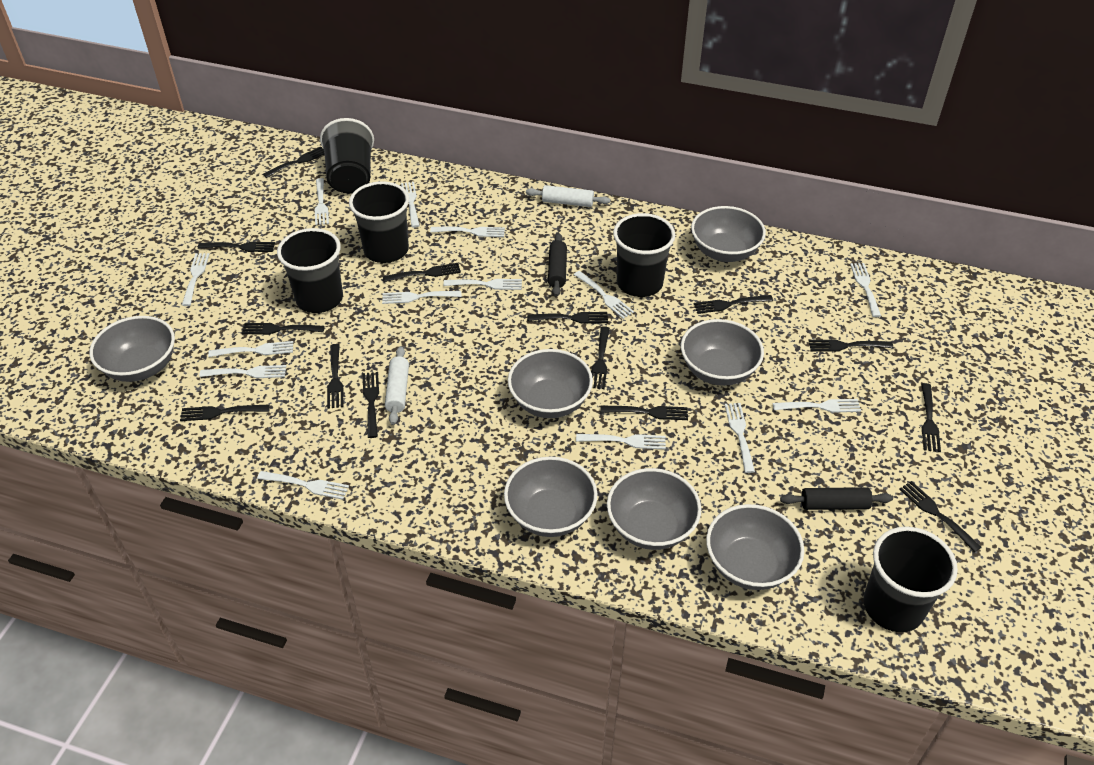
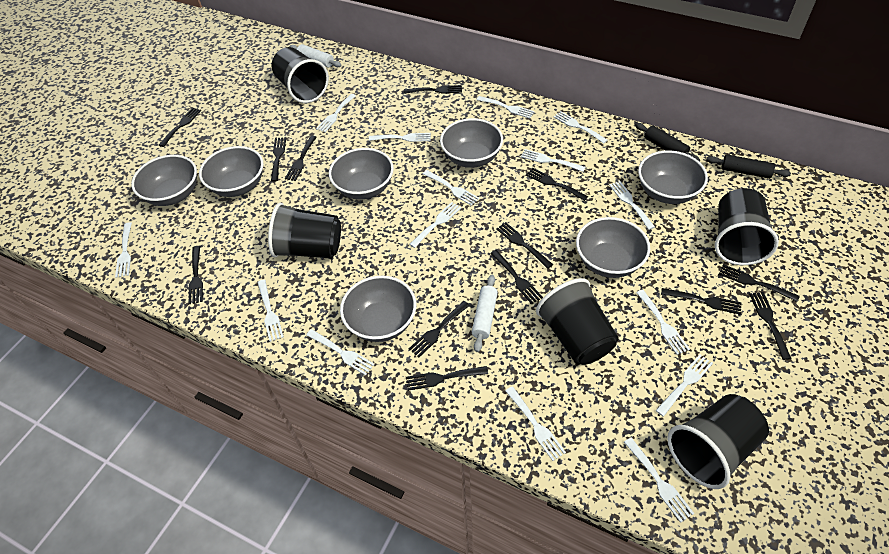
black fork: [180,404,270,421] [198,242,275,252] [242,323,325,335] [263,147,325,178] [327,344,343,409] [363,372,379,438] [383,263,461,282] [527,312,608,323] [591,326,610,389] [600,405,688,420] [694,295,773,314] [808,340,893,352] [899,481,981,552] [921,383,941,452] = 14 -> [159,108,201,147] [188,246,203,304] [271,137,286,182] [285,136,317,181] [404,85,462,94] [406,366,488,391] [409,301,470,357] [490,250,543,304] [496,222,553,269] [526,168,588,201] [661,288,742,315] [719,264,800,302] [749,292,792,360] = 13
white fork: [182,253,210,306] [199,365,286,378] [208,341,293,357] [257,471,349,500] [315,178,329,225] [382,291,461,304] [401,182,420,228] [430,227,505,237] [444,279,522,290] [574,271,634,319] [576,434,666,450] [725,403,755,473] [773,399,861,413] [850,263,881,317] = 14 -> [115,222,132,278] [257,280,284,342] [306,329,375,376] [316,94,356,132] [369,133,431,142] [409,202,461,248] [423,170,479,206] [477,96,535,118] [505,386,566,461] [521,149,585,172] [553,111,608,144] [609,181,655,230] [624,437,694,523] [636,290,690,355] [655,354,713,417] = 15

